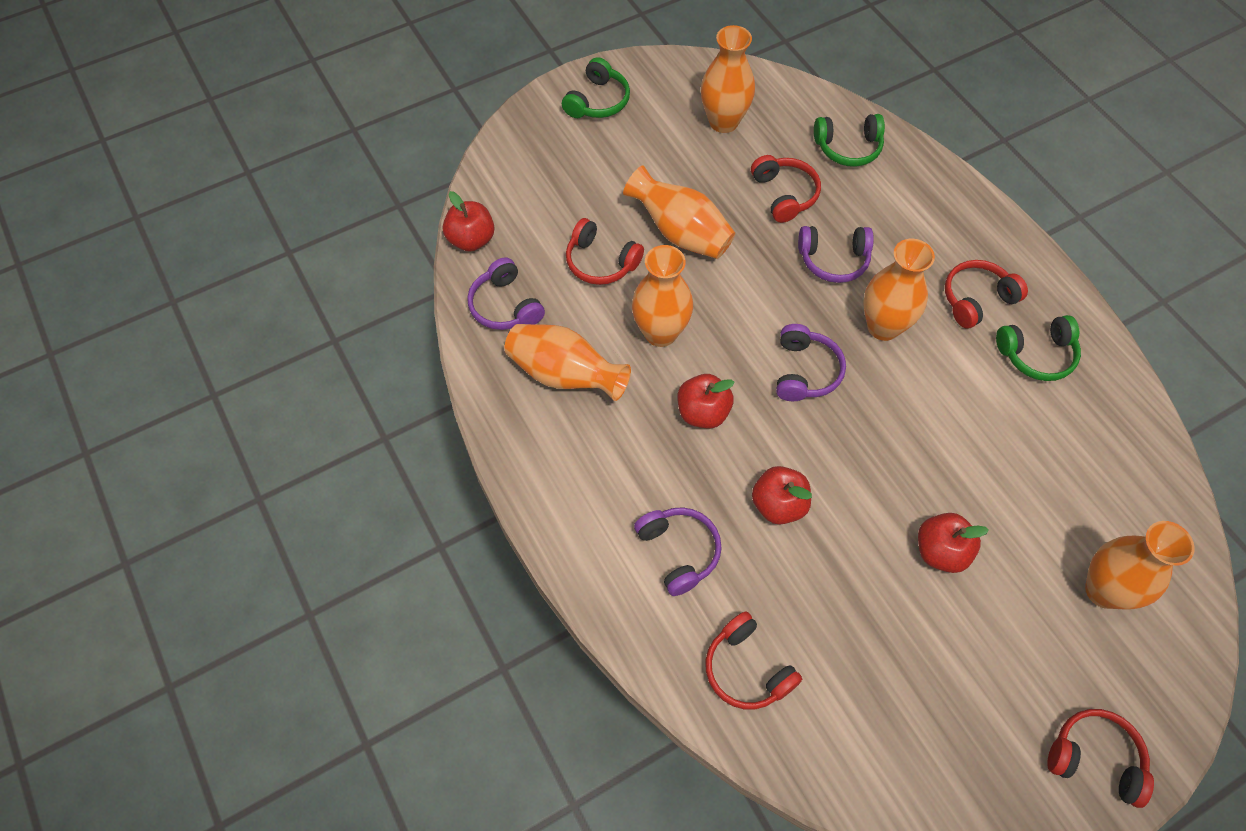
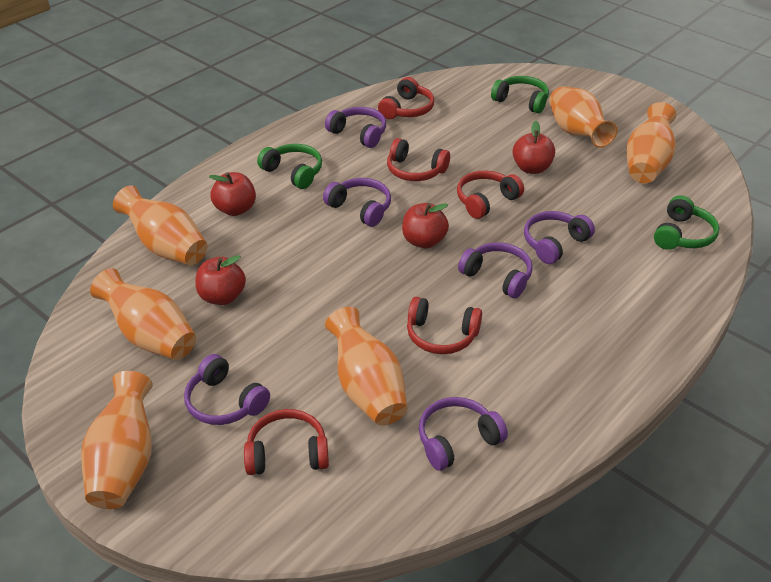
purple headphones: [467,257,545,330] [634,507,722,596] [776,324,846,401] [798,226,874,283] = 4 -> [184,354,270,425] [323,178,391,227] [325,107,386,148] [419,397,508,471] [458,242,533,298] [524,211,595,264] = 6

